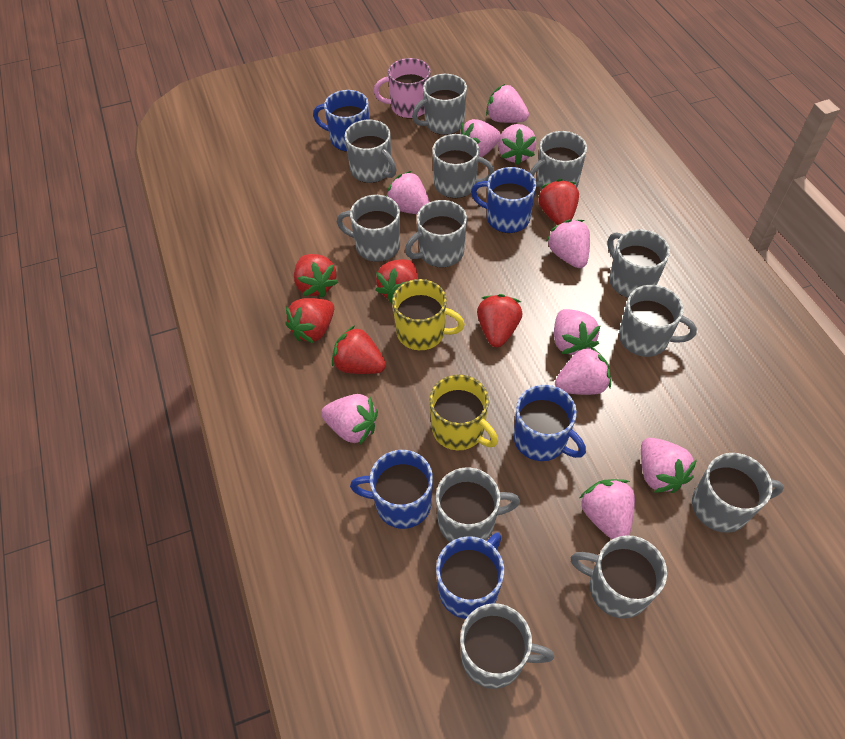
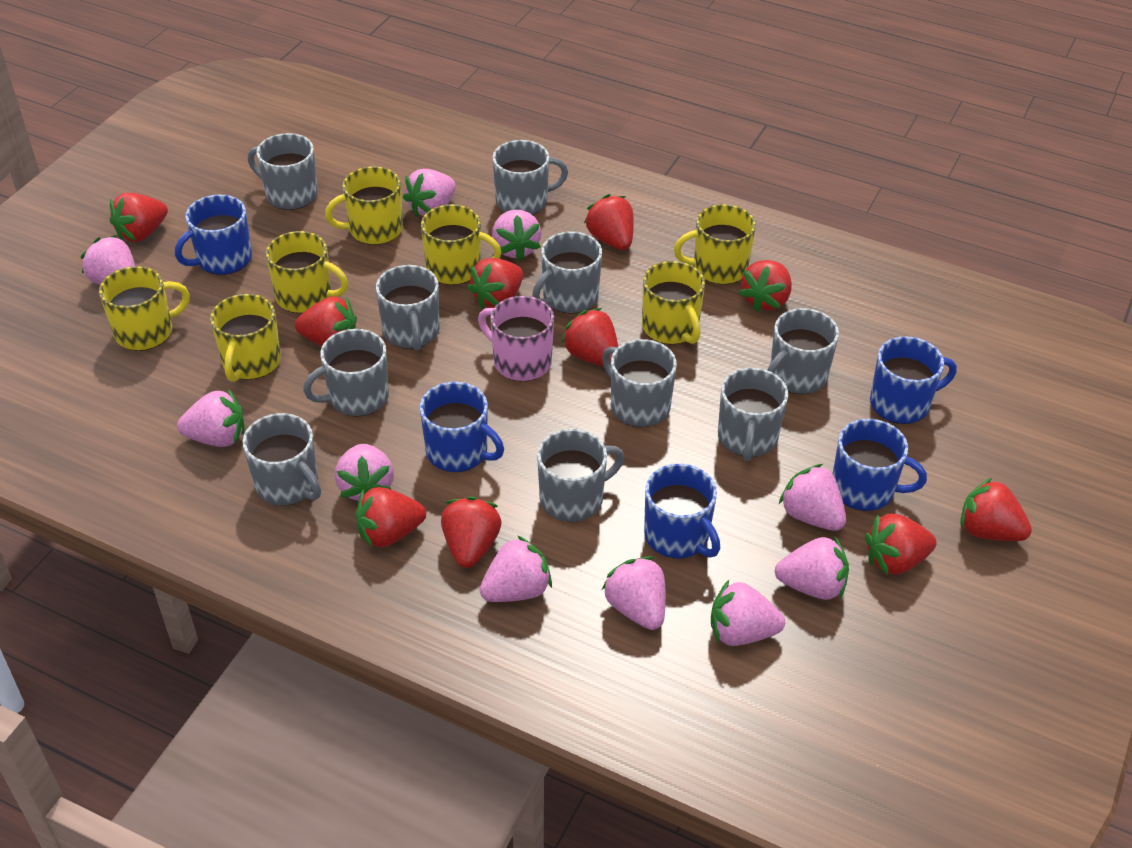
grey mug: [337,195,400,262] [345,120,397,183] [405,200,467,268] [412,74,467,135] [432,134,494,198] [436,467,520,542] [460,603,554,689] [529,131,587,189] [571,535,667,619] [607,229,670,298] [619,285,697,357] [692,453,784,533] = 12 -> [243,413,321,506] [248,133,318,210] [303,329,389,417] [376,265,440,351] [493,140,568,215] [532,232,602,314] [537,429,624,522] [602,339,677,427] [718,368,788,461] [767,308,839,394] = 10
red strawberry: [286,298,334,343] [294,254,338,298] [332,326,386,374] [376,259,418,304] [477,294,523,347] [538,179,579,225] = 6 -> [110,193,168,242] [295,297,357,346] [356,487,426,547] [441,496,502,568] [468,258,523,309] [561,308,618,366] [584,194,634,250] [739,260,792,312] [865,514,937,575] [960,477,1032,541] = 10
yellow mug: [392,279,465,350] [429,375,498,451] = 2 -> [99,266,190,351] [210,294,281,382] [266,231,348,313] [325,166,403,245] [421,204,502,285] [642,261,705,344] [674,204,756,284] = 7

